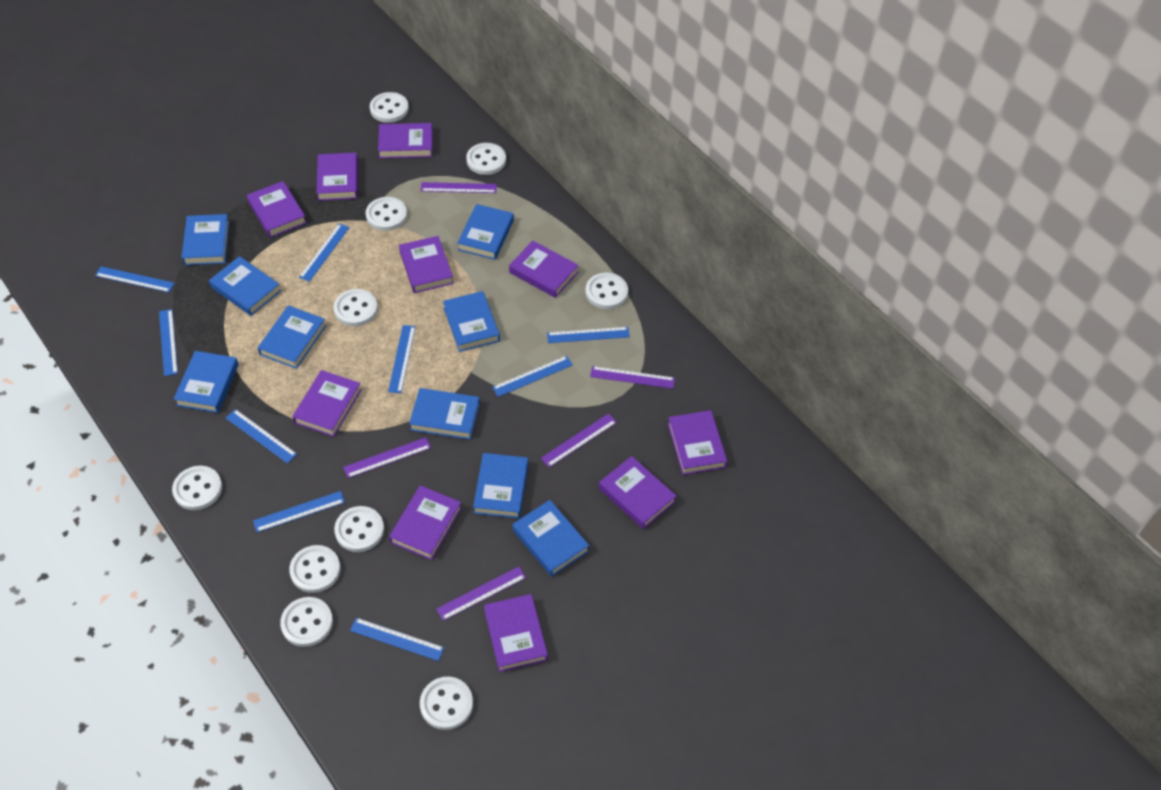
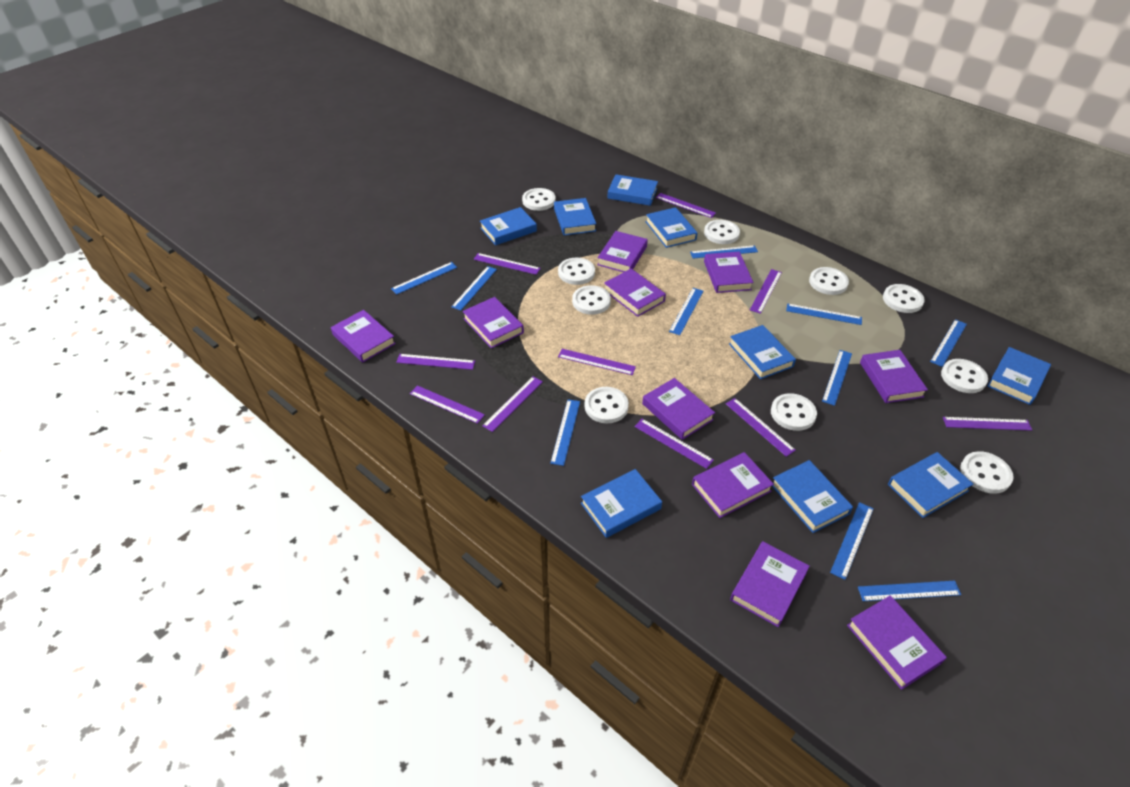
blue ruler: [95,266,174,292] [159,309,178,376] [226,409,297,464] [253,491,345,532] [299,223,350,282] [350,618,444,661] [388,325,416,393] [492,356,573,397] [547,327,630,343] = 9 -> [391,262,457,295] [451,266,497,311] [550,399,580,466] [669,288,703,335] [690,245,758,259] [786,303,862,325] [822,350,852,406] [830,502,874,580] [858,581,961,601] [930,319,967,367] = 10
purple ruler: [343,437,431,478] [421,182,497,193] [436,566,526,621] [541,413,617,467] [590,366,675,389] = 5 -> [396,354,475,370] [410,385,485,424] [474,253,540,275] [482,377,543,432] [558,349,636,375] [634,419,714,469] [656,193,716,218] [726,398,796,457] [750,269,782,314] [943,417,1032,431] = 10

